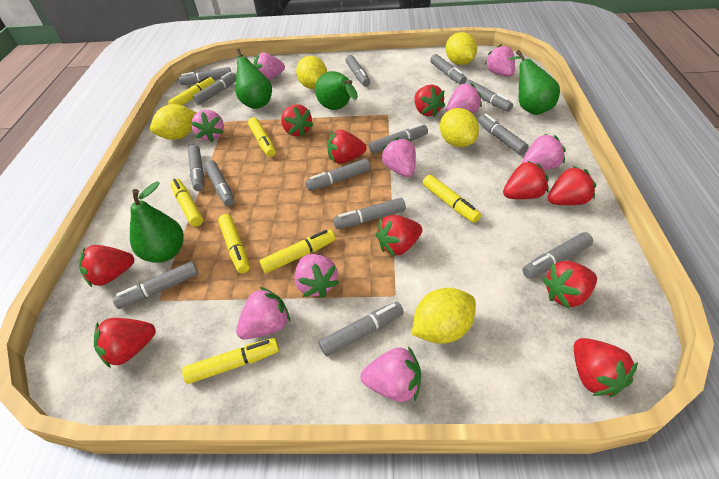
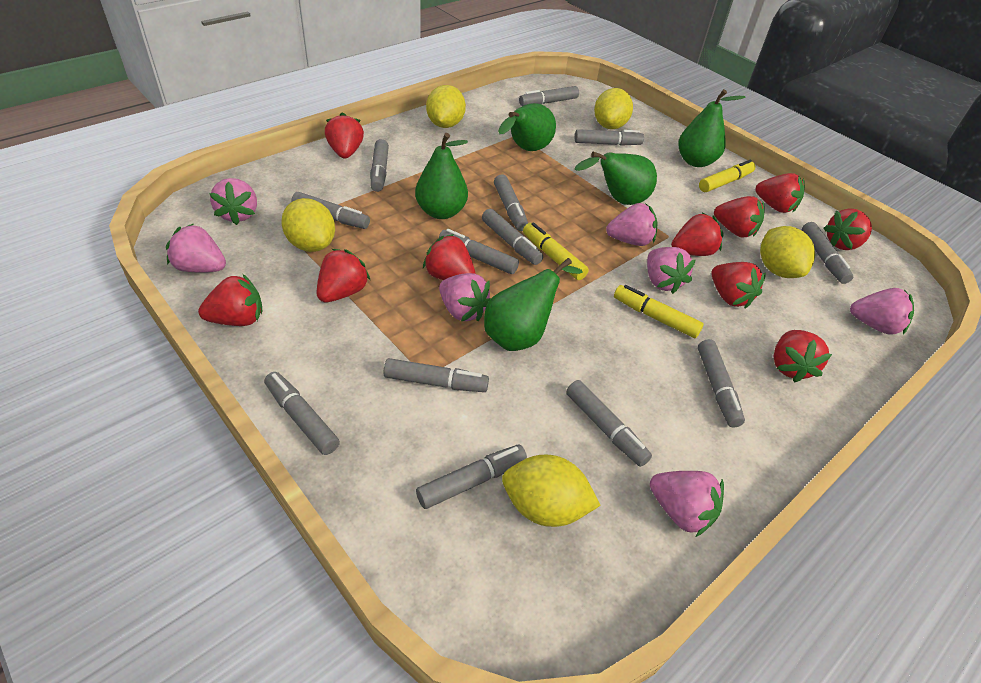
green pear: [130,182,184,263] [236,49,272,109] [315,71,358,110] [509,50,560,115] = 4 -> [415,133,468,219] [484,258,582,351] [498,103,556,151] [575,152,657,205] [678,89,746,167] = 5
grey marker: [112,261,198,309] [179,67,231,85] [188,145,204,191] [193,72,236,105] [204,160,235,207] [305,159,371,191] [319,302,404,356] [333,198,406,229] [345,55,370,87] [369,124,428,154] [430,54,467,85] [465,80,513,112] [478,114,528,155] [522,232,593,279] = 14 -> [264,372,340,455] [291,192,370,229] [370,139,389,192] [384,358,489,392] [416,445,527,509] [439,229,519,274] [482,209,543,265] [494,174,528,231] [519,86,579,106] [566,380,652,467] [575,129,644,146] [698,339,745,427] [802,222,853,284] = 13
pink strawberry: [191,110,224,143] [236,287,290,339] [254,53,285,80] [294,254,339,298] [361,346,421,402] [381,137,416,177] [446,83,482,113] [485,44,515,77] [522,134,566,170] = 9 -> [166,223,226,273] [209,178,257,225] [439,273,491,321] [606,203,657,246] [647,247,695,294] [650,471,724,537] [850,288,914,335] = 7
yellow marker: [168,76,215,105] [170,179,203,227] [182,338,279,384] [218,214,250,273] [248,117,276,157] [260,230,335,273] [423,175,481,223] = 7 -> [523,222,589,280] [614,285,704,338] [699,160,755,192] = 3

